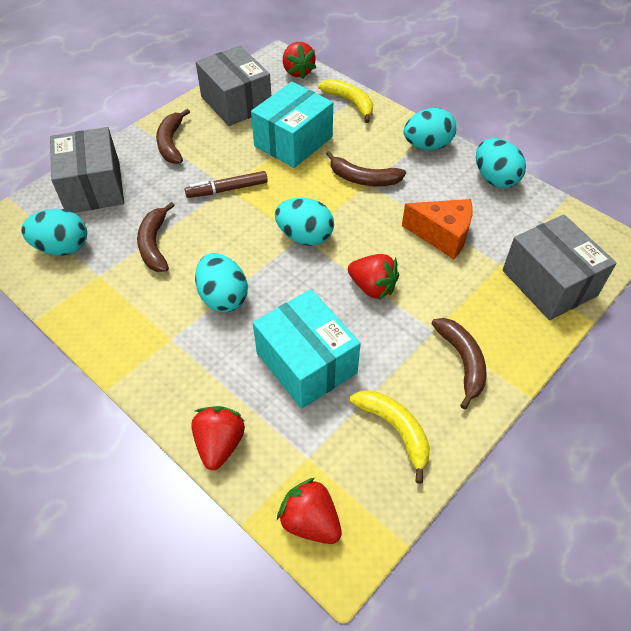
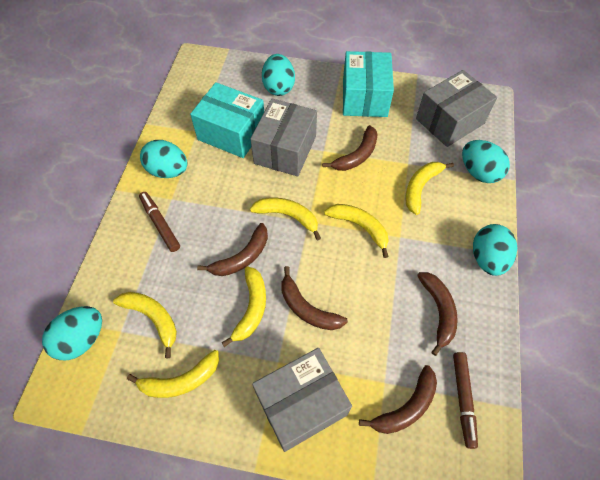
brown banana: [137,202,175,272] [156,109,190,164] [326,151,406,186] [431,318,487,409] = 4 -> [197,223,268,276] [281,266,348,330] [322,125,378,171] [359,365,437,434] [417,272,458,356] = 5
brown marker: [185,171,268,198] = 1 -> [139,192,180,252] [453,352,478,449] = 2
orange cheese: [402,199,473,259] = 1 -> none = 0
red strawberry: [191,406,245,470] [277,477,342,544] [283,42,316,79] [348,254,399,300] = 4 -> none = 0
yellow banana: [318,79,373,123] [350,390,430,484] = 2 -> [113,292,177,358] [127,350,219,398] [222,266,266,347] [250,198,321,241] [324,204,389,258] [405,162,454,215] = 6

